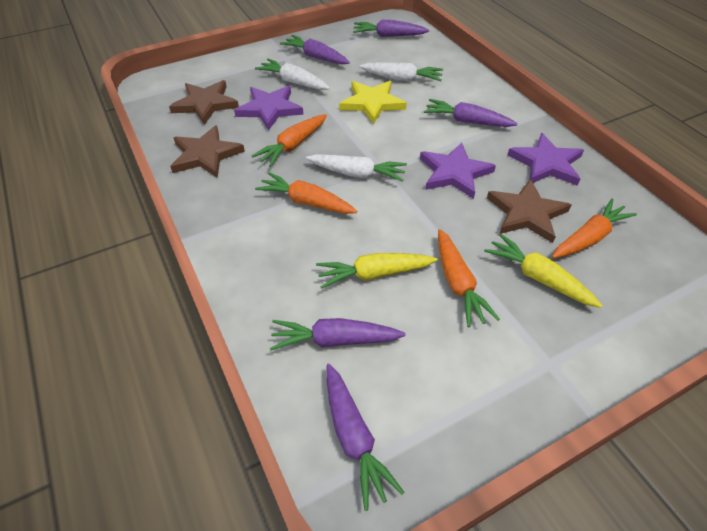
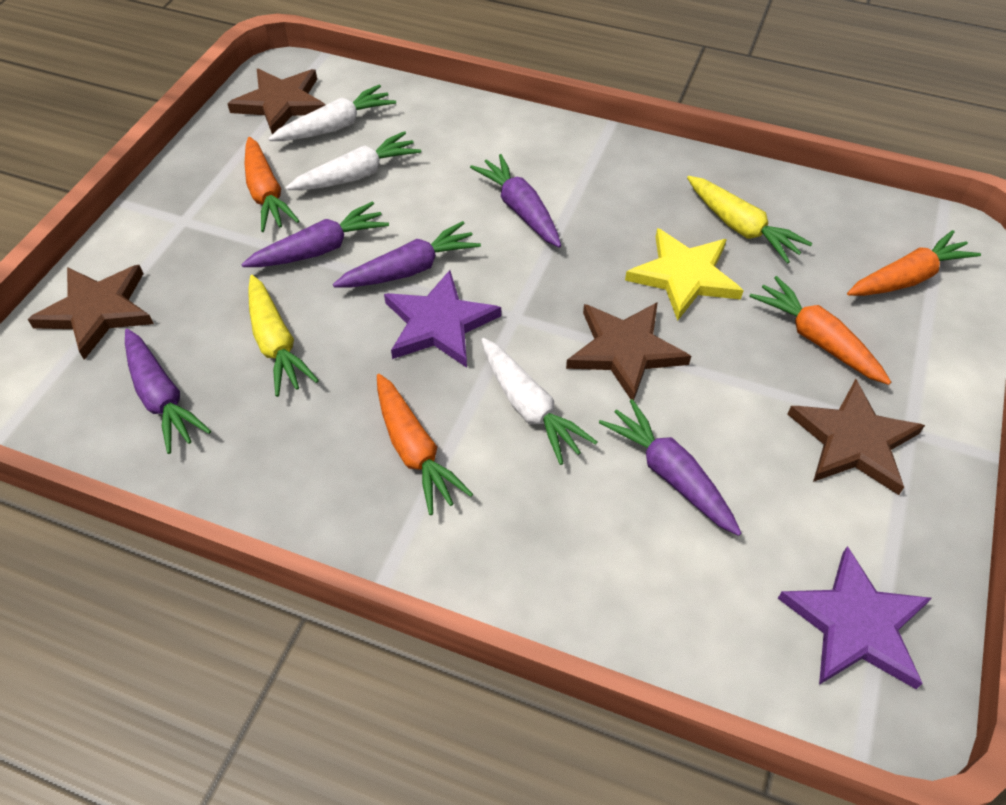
brown star: [169,80,239,125] [170,125,245,178] [487,179,571,243] = 3 -> [27,265,154,360] [227,69,326,134] [566,302,691,400] [788,379,925,495] = 4
purple star: [234,86,304,131] [420,143,496,199] [508,133,584,186] = 3 -> [384,270,501,368] [778,546,932,689] = 2

